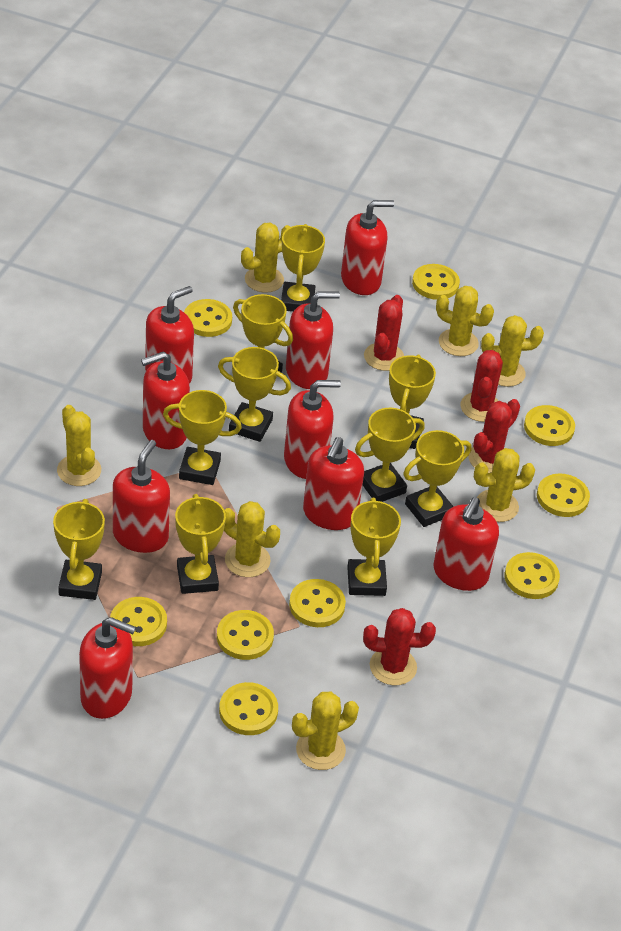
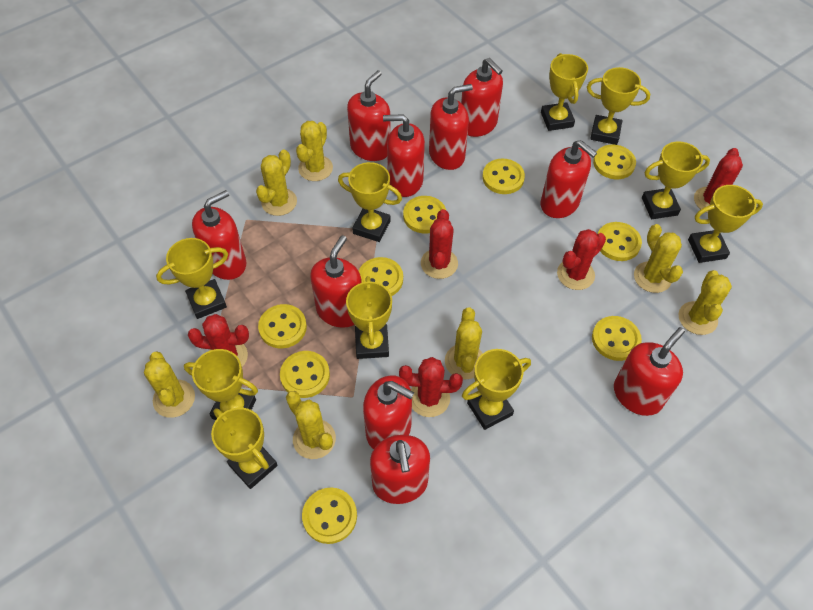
red cactus: [363,608,436,685] [364,295,404,371] [461,350,503,422] [469,399,520,473] = 4 -> [188,314,249,367] [399,357,463,417] [421,209,458,279] [557,229,606,290] [694,148,743,213] = 5
red soap dispenser: [79,617,136,719] [113,440,170,553] [141,351,190,449] [145,286,194,384] [284,380,341,479] [286,292,340,389] [303,437,364,530] [341,200,394,295] [434,497,499,591] = 9 -> [192,190,246,280] [310,235,362,328] [347,70,391,161] [363,375,414,449] [370,435,430,504] [383,114,425,197] [429,84,473,170] [461,58,503,137] [541,140,597,218] [614,327,685,416] = 10

